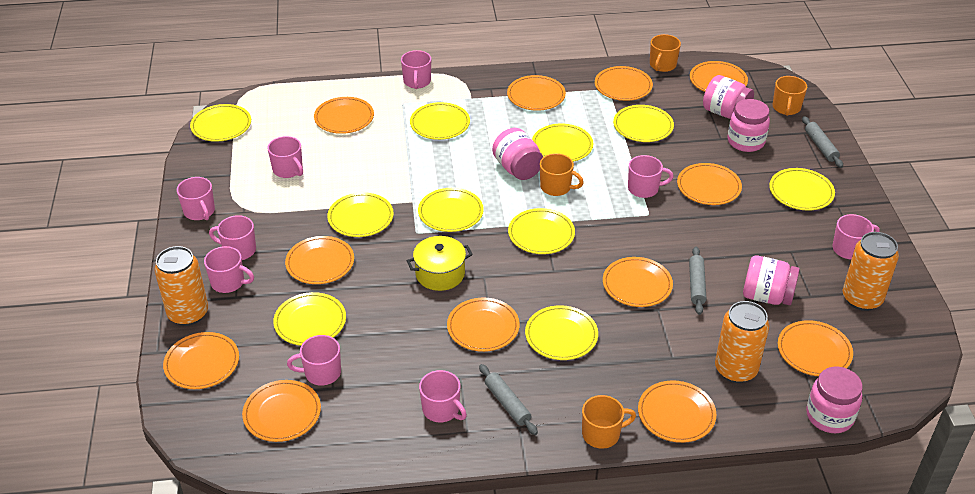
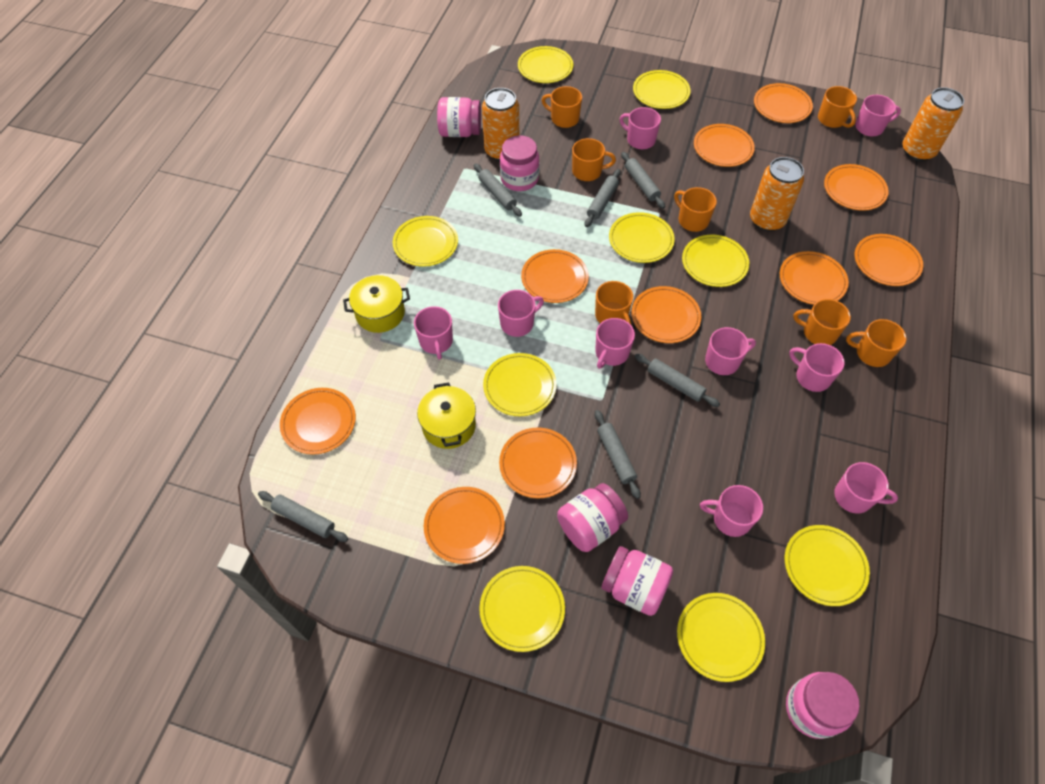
grey rolling pin: [479,364,538,435] [689,247,706,315] [802,116,843,168] = 3 -> [258,491,348,542] [474,163,522,217] [585,169,621,227] [595,410,641,499] [621,152,665,209] [635,354,720,407] = 6
orange mug: [540,153,584,196] [582,395,636,449] [650,34,681,72] [773,76,807,116] = 4 -> [542,86,582,128] [572,138,616,181] [595,281,633,324] [674,187,717,232] [793,299,851,345] [818,86,857,128] [846,319,906,367] = 7
orange plate: [163,332,239,389] [242,380,321,442] [285,236,354,284] [314,97,374,134] [447,298,520,352] [507,75,566,111] [595,66,653,101] [603,257,673,307] [638,381,716,443] [677,163,742,205] [690,61,748,92] [778,320,853,376] = 12 -> [280,388,356,455] [424,487,505,564] [499,427,577,499] [521,249,589,303] [631,286,701,343] [694,124,755,167] [754,83,813,123] [780,251,849,305] [824,164,889,211] [855,234,923,286] = 10
yellow plate: [190,104,251,142] [273,292,346,346] [327,192,394,237] [410,102,470,140] [418,188,484,232] [508,208,575,254] [525,305,598,360] [532,123,593,162] [613,105,674,142] [769,168,835,211] = 10 -> [393,216,458,267] [479,566,565,652] [483,353,557,416] [518,46,573,83] [609,212,675,263] [633,70,691,109] [677,593,765,682] [682,235,749,287] [785,525,870,606] = 9
yellow pot: [407,236,473,291] = 1 -> [343,275,410,333] [417,382,476,449] = 2

